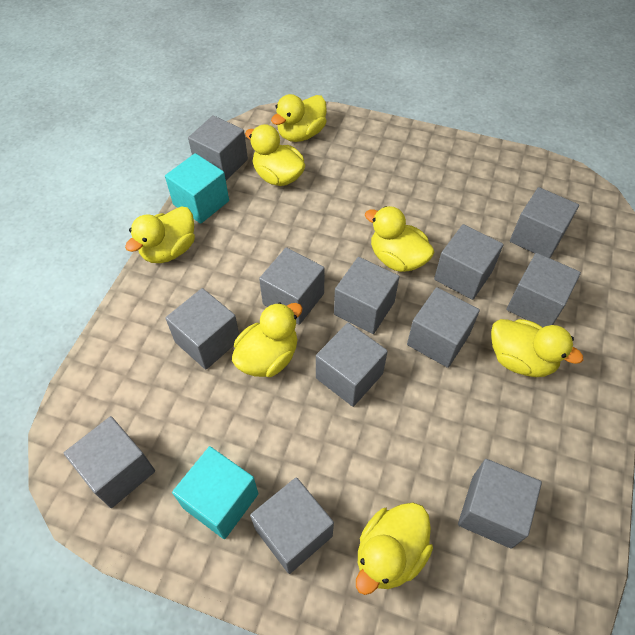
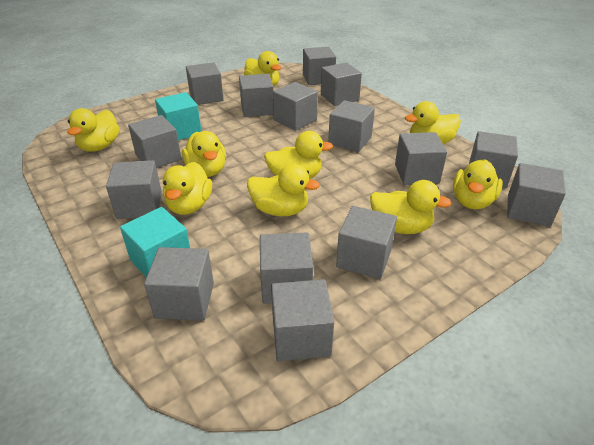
grey cube: [64,416,155,508] [165,288,239,370] [188,115,248,181] [250,477,334,574] [259,247,325,325] [316,323,388,407] [334,257,399,334] [407,287,480,368] [434,224,504,300] [458,459,542,549] [506,253,581,327] [510,187,579,258] = 12 -> [106,160,162,219] [128,115,181,168] [144,247,214,321] [186,62,224,105] [239,74,274,117] [260,233,313,304] [271,279,334,361] [273,82,318,131] [303,47,336,85] [321,62,362,106] [328,100,375,152] [336,206,397,279] [395,132,447,185] [469,131,518,188] [507,163,566,227] = 15
yellow duck: [125,206,195,263] [232,302,302,377] [245,124,305,186] [271,94,327,142] [356,502,433,595] [365,206,434,272] [491,319,583,377] = 7 -> [67,108,120,152] [163,162,212,215] [182,131,226,177] [244,51,281,87] [247,164,320,216] [264,131,333,179] [370,180,452,234] [405,101,461,144] [453,159,503,209] = 9

